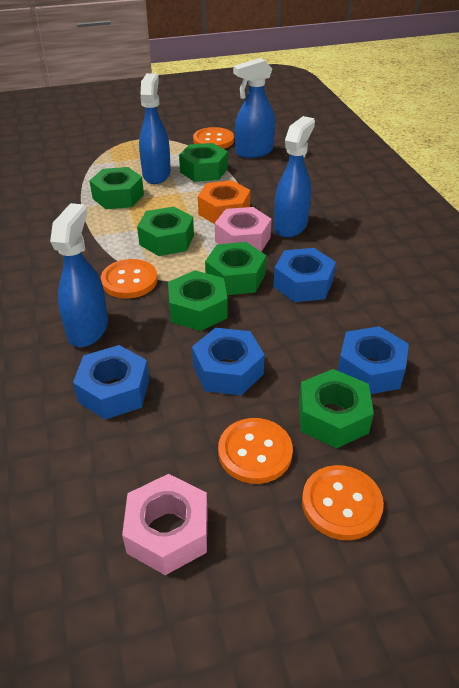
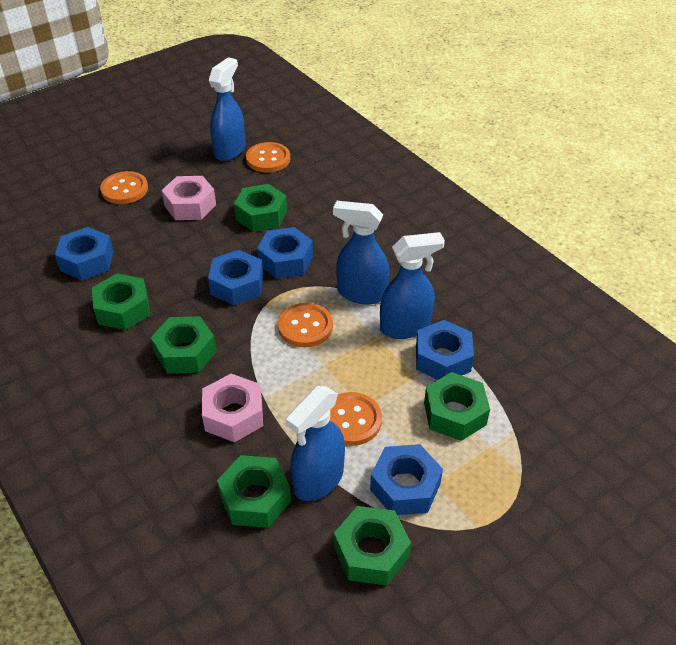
blue nut: [73,345,149,420] [192,328,265,395] [273,248,336,302] [338,326,409,394] = 4 -> [55,227,114,280] [208,250,263,305] [257,227,313,279] [370,444,443,515] [416,320,474,380] = 5
orange nut: [198,180,250,224] = 1 -> none = 0

